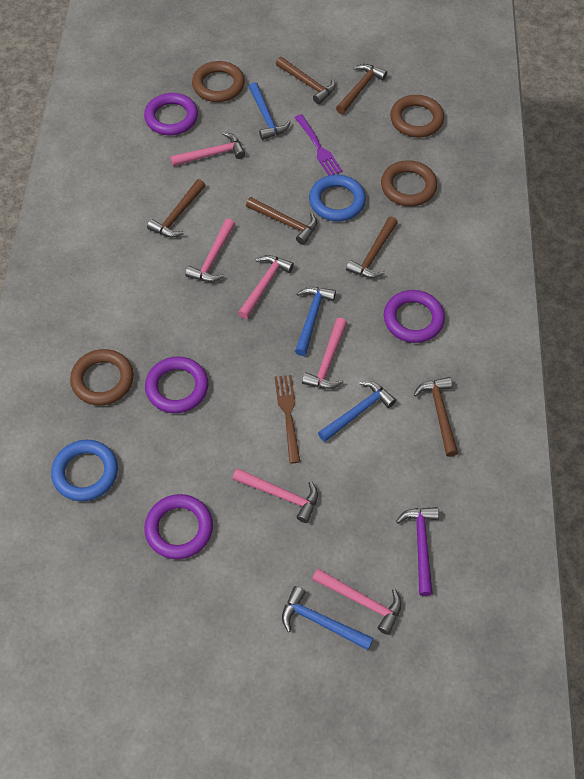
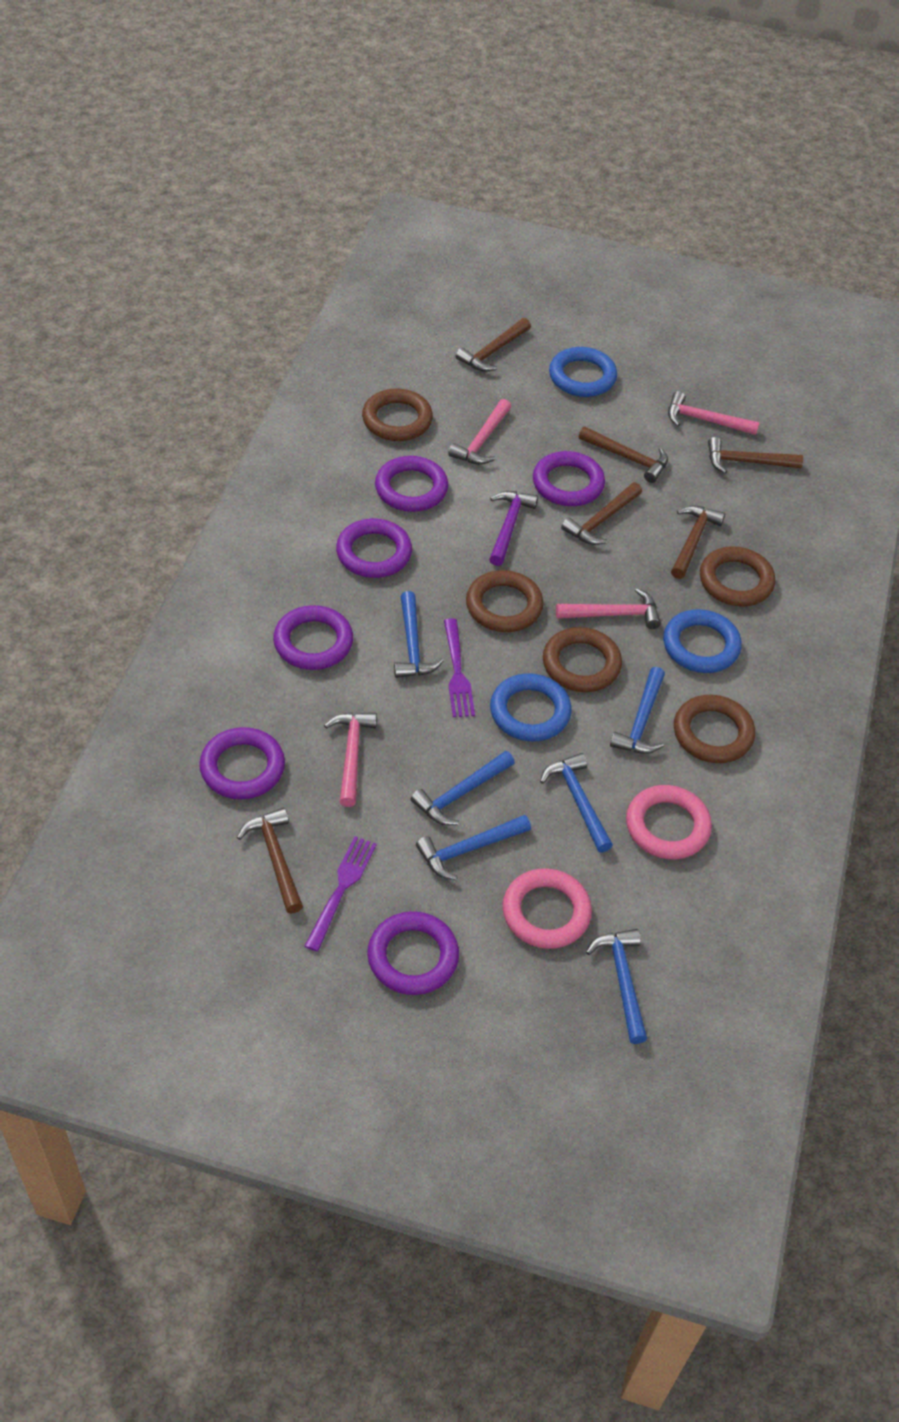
blue hammer: [249,82,291,140] [282,586,373,650] [295,287,336,356] [318,381,396,442] = 4 -> [394,591,444,678] [411,751,515,825] [416,815,531,880] [540,753,613,853] [586,929,647,1044] [610,667,665,754] = 6
blue ring: [51,440,118,501] [309,175,366,221] = 2 -> [490,673,572,742] [549,347,617,397] [663,609,742,673] = 3
brown fork: [275,375,300,463] = 1 -> none = 0
brown ring: [70,349,134,406] [192,61,245,102] [381,160,437,207] [390,95,444,137] = 4 -> [362,388,433,441] [466,570,543,632] [543,627,622,692] [674,695,755,763] [700,546,775,607] = 5
pink hammer: [170,132,245,167] [185,219,235,282] [233,468,318,523] [238,255,294,319] [302,318,347,389] [312,569,402,635] = 6 -> [324,712,377,807] [448,399,511,465] [556,588,661,629] [668,391,760,435] = 4
pink ring: none = 0 -> [502,868,592,949] [626,785,712,859] = 2
purple fork: [295,114,343,176] = 1 -> [305,836,377,952] [444,618,475,717] = 2
purple ring: [144,93,198,135] [144,494,213,559] [145,356,208,413] [384,290,445,343] = 4 -> [199,727,285,799] [273,605,353,670] [336,519,412,578] [367,911,459,995] [375,456,448,512] [533,451,605,506] = 6

